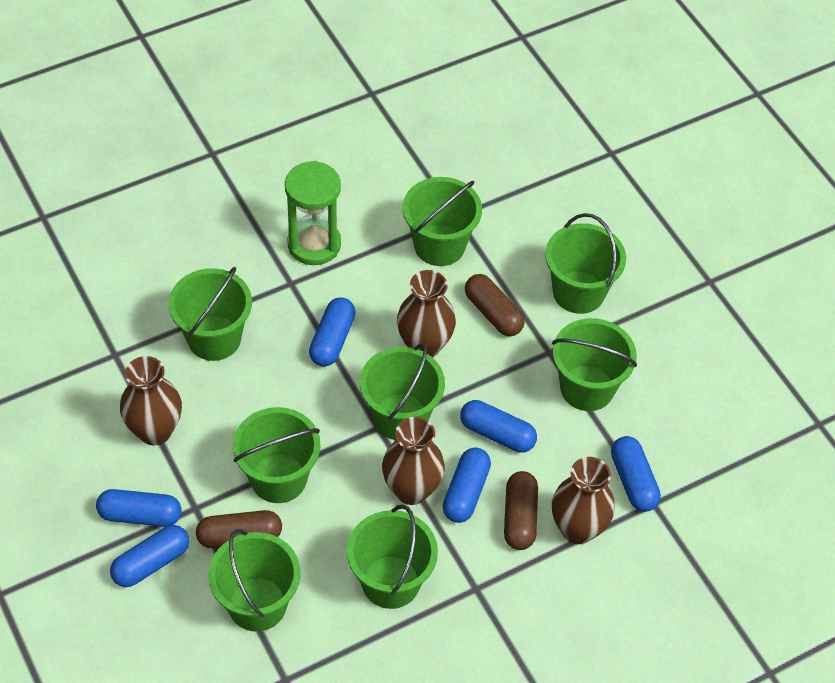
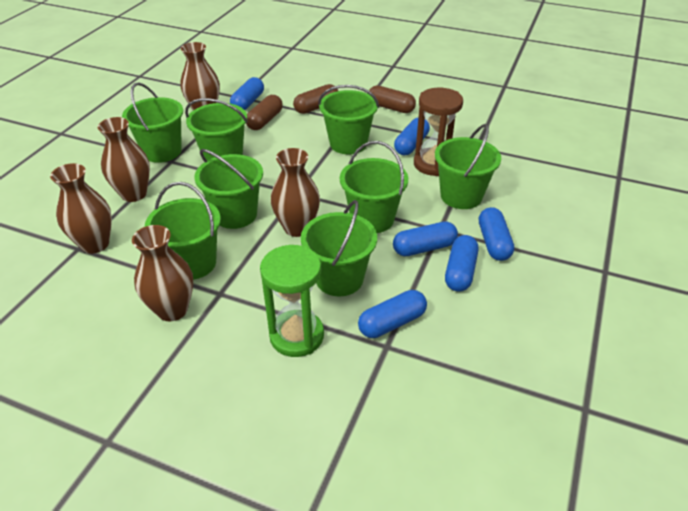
brown hourglass: none = 0 -> [414,88,463,176] = 1
brown vase: [120,356,182,445] [382,417,445,505] [397,270,456,358] [552,457,615,544] = 4 -> [50,163,112,254] [97,117,150,202] [132,225,193,321] [180,42,220,110] [271,148,320,237] = 5

